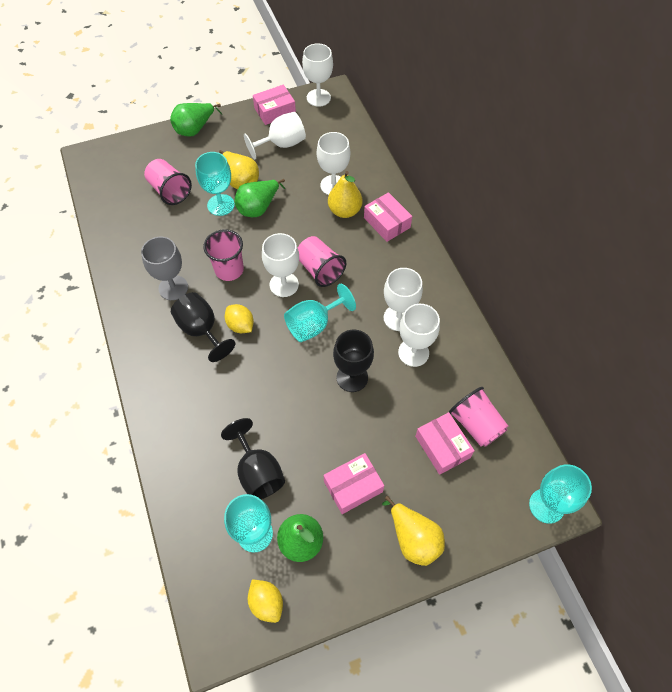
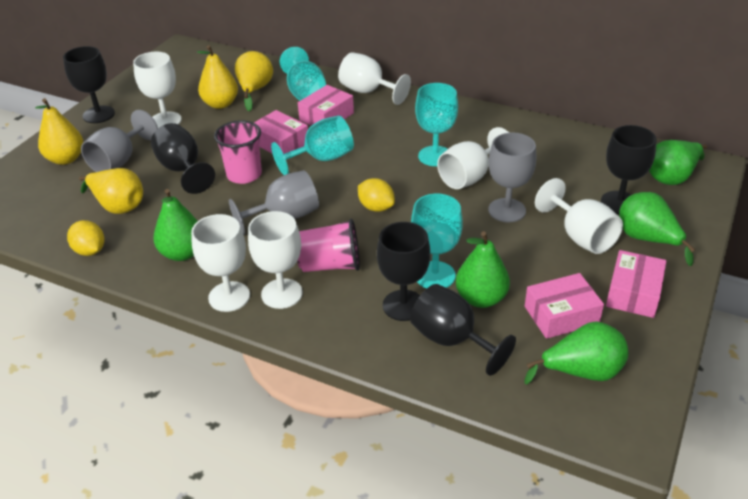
black goblet: [171,292,235,362] [221,418,285,499] [333,329,374,392] = 3 -> [63,46,115,123] [151,123,215,194] [377,222,430,321] [410,284,516,376] [601,125,657,214] = 5
green pear: [170,103,222,137] [234,179,285,217] [277,514,323,562] = 3 -> [153,189,198,261] [456,231,510,308] [525,321,628,384] [619,192,695,266] [649,140,707,185] = 5
grey goblet: [141,237,188,300] = 1 -> [81,110,158,172] [229,170,319,235] [488,133,536,222] = 3
pink cup: [144,159,192,205] [203,229,244,281] [298,236,346,287] [449,387,508,447] = 4 -> [214,120,262,184] [297,219,360,272] = 2
yellow pear: [219,150,259,189] [328,171,363,218] [382,496,445,566] = 3 -> [35,98,83,165] [79,168,143,214] [197,45,238,109] [235,51,273,112] = 4

